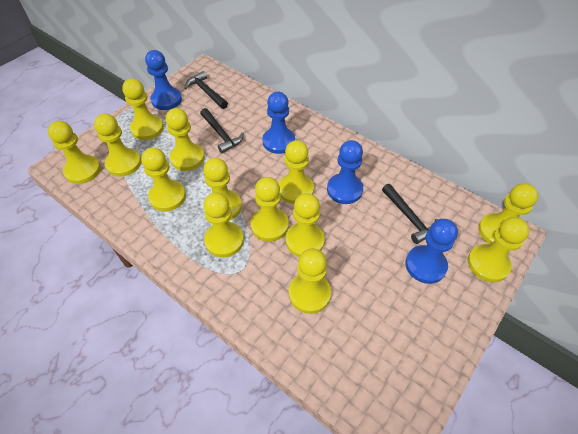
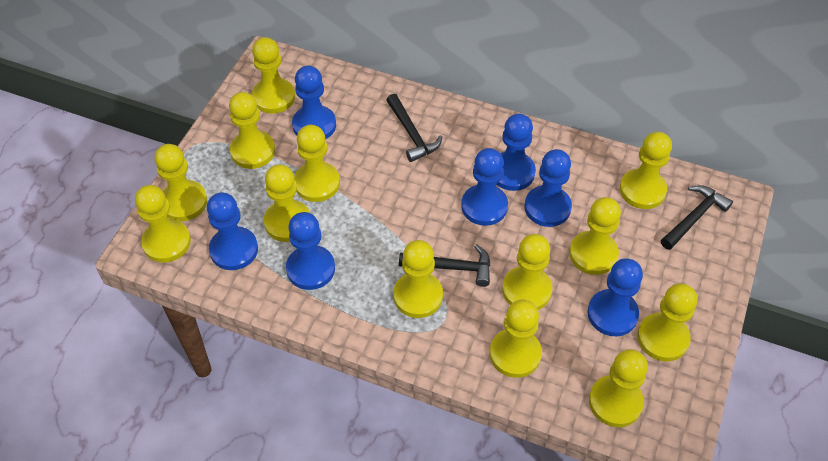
blue pawn: [145,50,182,110] [262,92,295,154] [327,140,363,204] [405,219,458,284] = 4 -> [207,193,258,270] [286,212,335,290] [292,65,336,139] [461,148,508,226] [496,113,536,191] [525,149,572,227] [587,258,643,336] = 7

